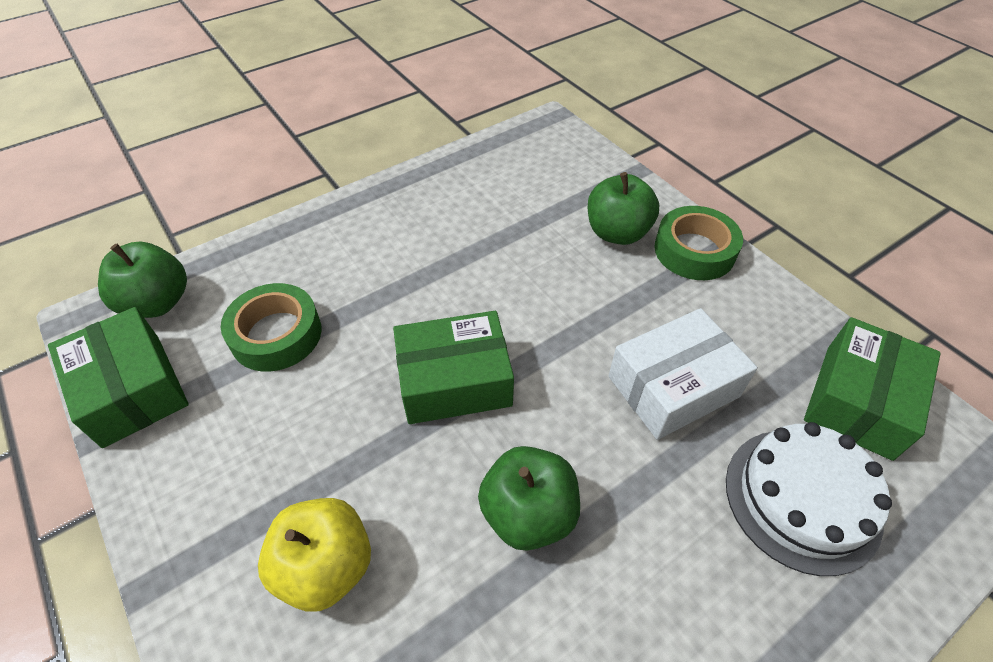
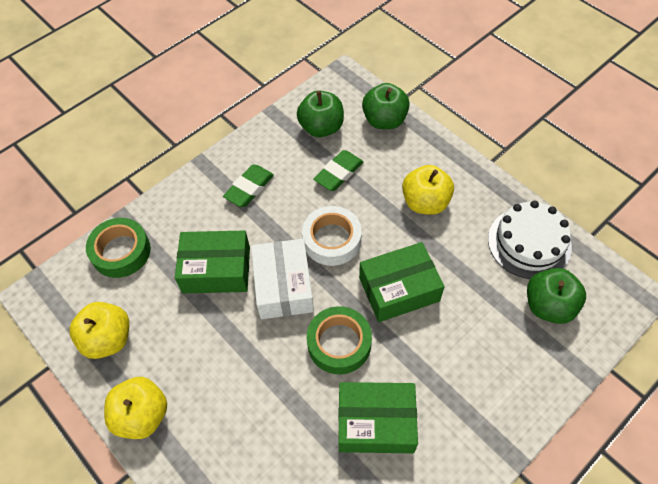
green eraser: none = 0 -> [223,165,274,207] [313,150,363,191] = 2
white tape: none = 0 -> [302,206,362,266] = 1
yellow apple: [258,498,371,611] = 1 -> [69,302,129,359] [104,377,167,439] [402,165,454,215] = 3

